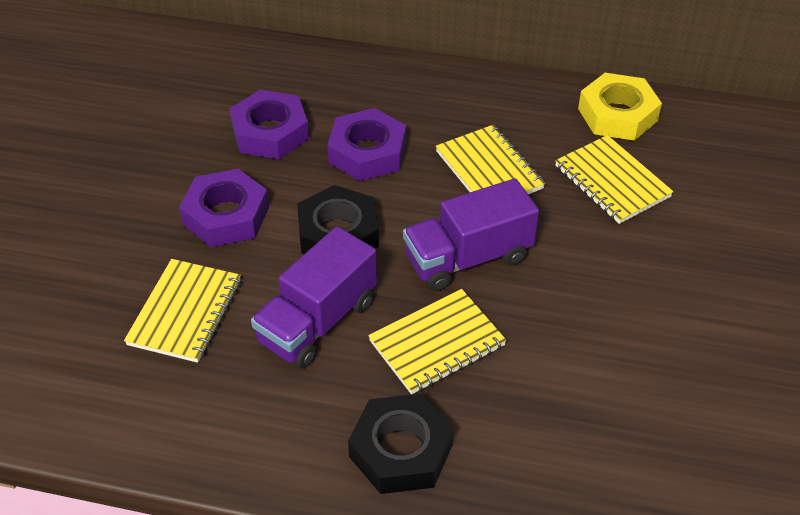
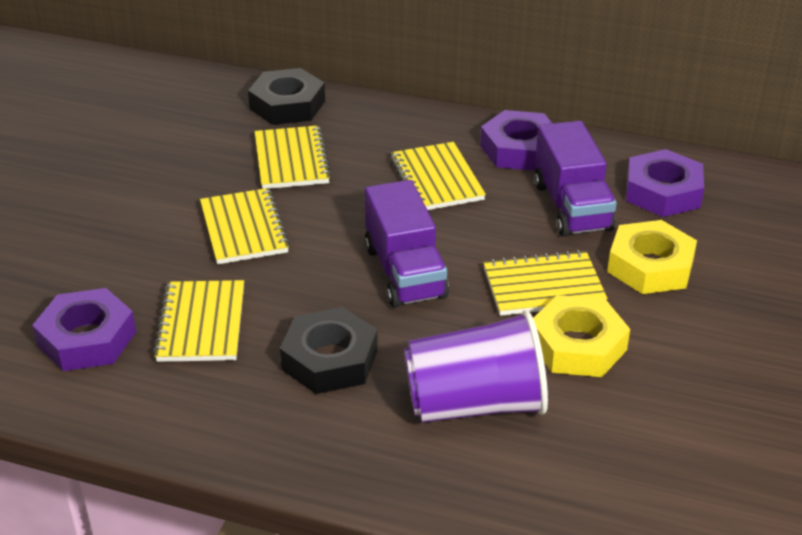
purple cup: none = 0 -> [404,310,548,423] = 1
yellow notebook: [124,259,241,363] [368,289,507,394] [436,125,545,194] [555,135,674,224] = 4 -> [153,280,244,362] [200,188,290,264] [254,125,332,189] [391,142,486,210] [483,250,608,316] = 5
yellow nut: [578,73,662,141] = 1 -> [533,295,630,377] [607,220,697,294] = 2

